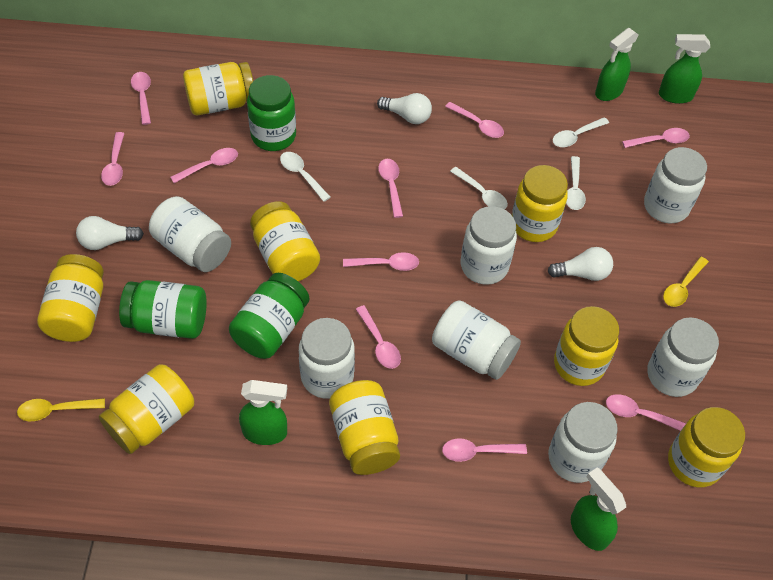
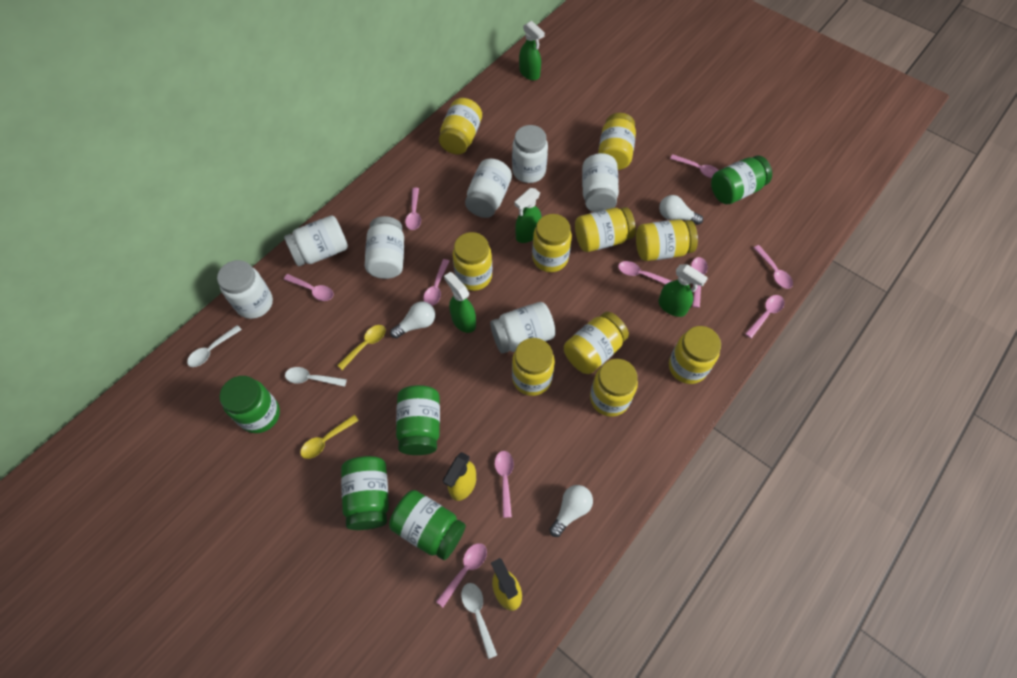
green jar: [119,280,207,339] [229,273,309,359] [247,75,296,151] = 3 -> [219,376,280,433] [341,456,389,530] [389,490,466,560] [396,385,440,455] [711,156,772,204] = 5
white spoon: [280,152,331,202] [450,167,508,209] [553,117,609,147] [566,156,586,210] = 4 -> [187,325,242,367] [285,367,347,387] [461,583,497,659] = 3
yellow jar: [37,254,104,342] [99,364,194,454] [183,62,253,115] [250,201,320,282] [329,380,400,475] [512,165,568,242] [554,306,619,386] [668,407,745,488] = 8 -> [439,98,482,154] [452,232,492,291] [512,338,555,396] [532,214,572,272] [564,312,629,374] [575,207,636,252] [590,359,638,417] [598,113,636,170] [636,219,698,261] [669,326,721,384] = 10
yellow spray bottle: none = 0 -> [443,452,476,501] [491,558,522,611] = 2

